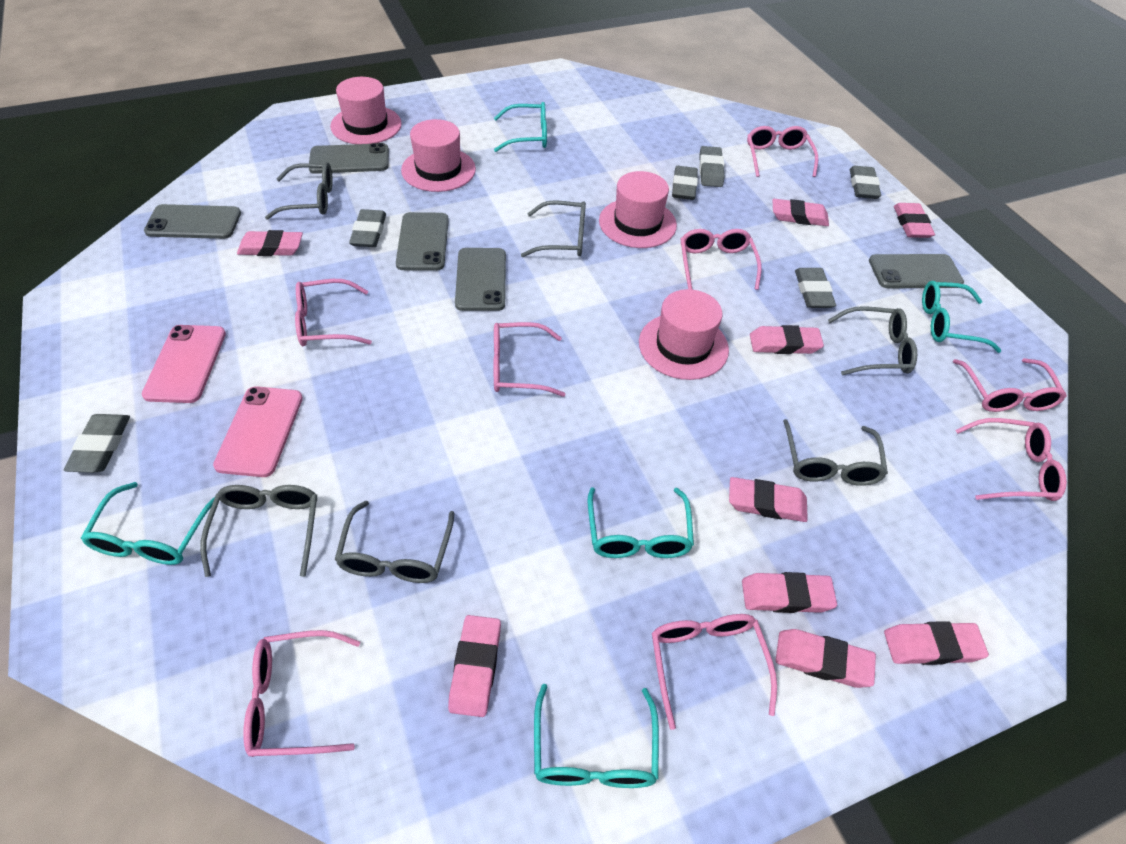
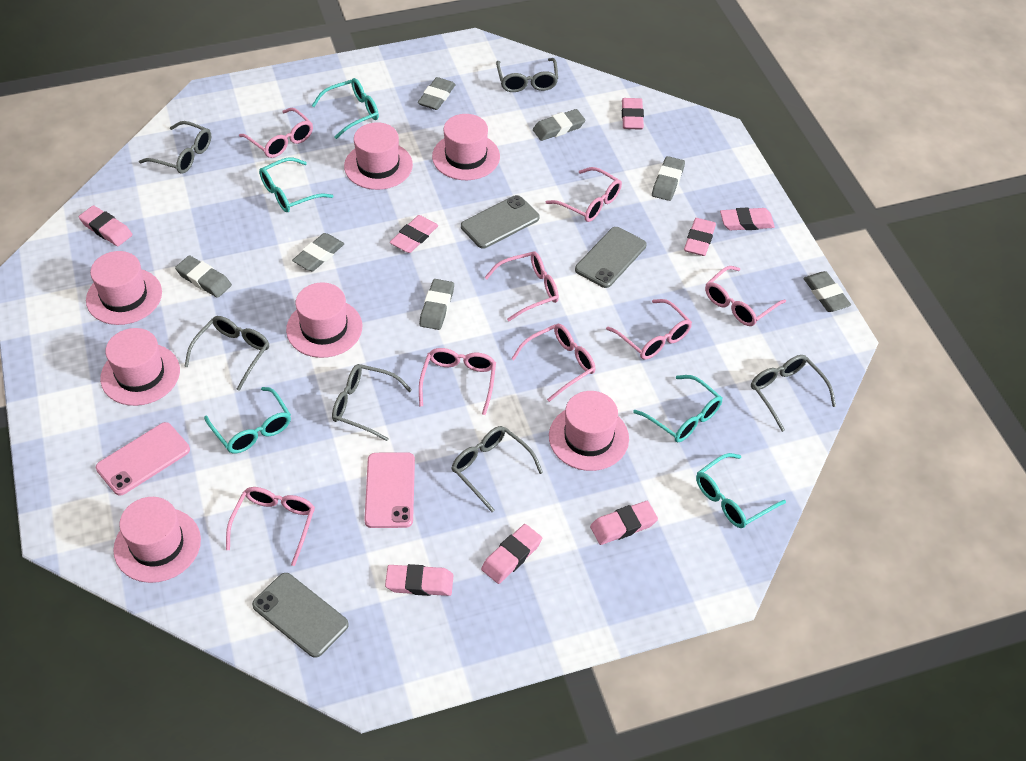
grey eraser: [64,414,130,473] [349,209,386,247] [672,166,698,200] [699,146,724,187] [795,268,836,308] [850,166,881,199] = 6 -> [175,255,232,298] [292,233,344,271] [418,77,456,110] [419,279,454,330] [533,109,585,141] [652,156,685,201] [803,271,851,312] = 7
grey phone: [144,204,241,239] [309,143,389,174] [396,212,449,271] [455,248,506,311] [869,254,964,288] = 5 -> [252,573,349,658] [461,195,540,249] [575,227,646,288] = 3
pink eraser: [237,230,303,256] [448,615,501,717] [729,477,808,522] [742,572,837,613] [750,325,824,354] [772,199,829,226] [775,629,876,688] [884,621,989,665] [894,203,935,238] = 9 -> [79,205,132,246] [385,564,454,596] [390,215,438,253] [481,524,542,584] [590,501,658,545] [622,98,644,130] [684,218,716,256] [720,207,775,230] = 8
pink hat: [330,77,402,144] [401,119,476,192] [599,171,677,248] [639,289,729,380] = 4 -> [86,251,162,325] [100,328,180,406] [113,497,201,583] [286,283,362,358] [344,122,413,190] [432,114,500,180] [549,391,629,471] = 7

